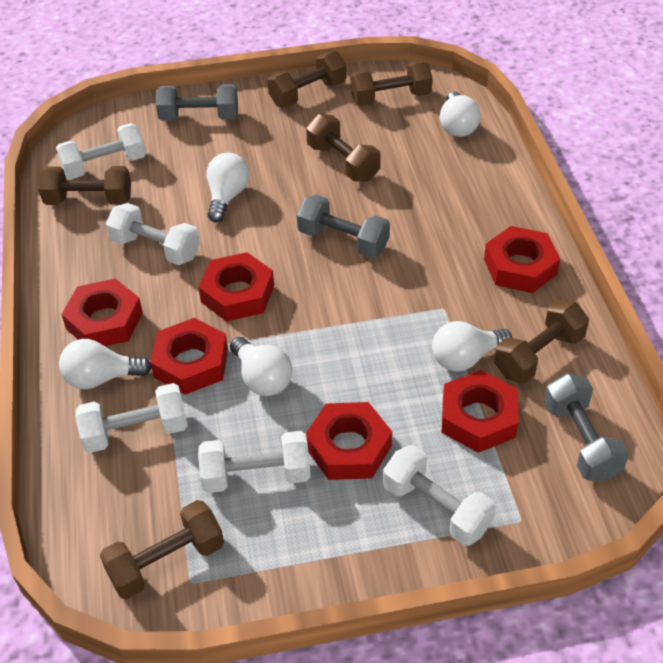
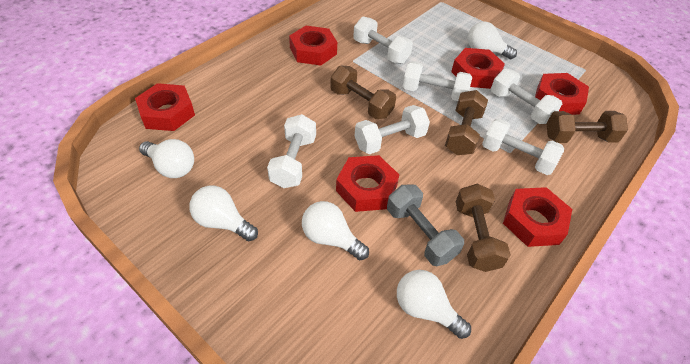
brown dumbbell: [38,166,131,205] [100,500,224,599] [267,51,346,107] [306,114,381,182] [350,61,433,106] [494,299,589,383] = 6 -> [330,66,396,119] [445,90,488,155] [456,184,511,272] [547,111,628,143] = 4
grey dumbbell: [156,84,238,121] [297,195,390,258] [544,374,629,482] = 3 -> [387,184,464,266] = 1
white dumbbell: [56,123,146,179] [76,383,188,453] [106,203,200,265] [198,431,311,493] [383,445,496,546] = 5 -> [267,114,316,188] [353,16,413,64] [355,105,430,154] [403,61,472,101] [482,119,564,175] [491,69,562,124] = 6

